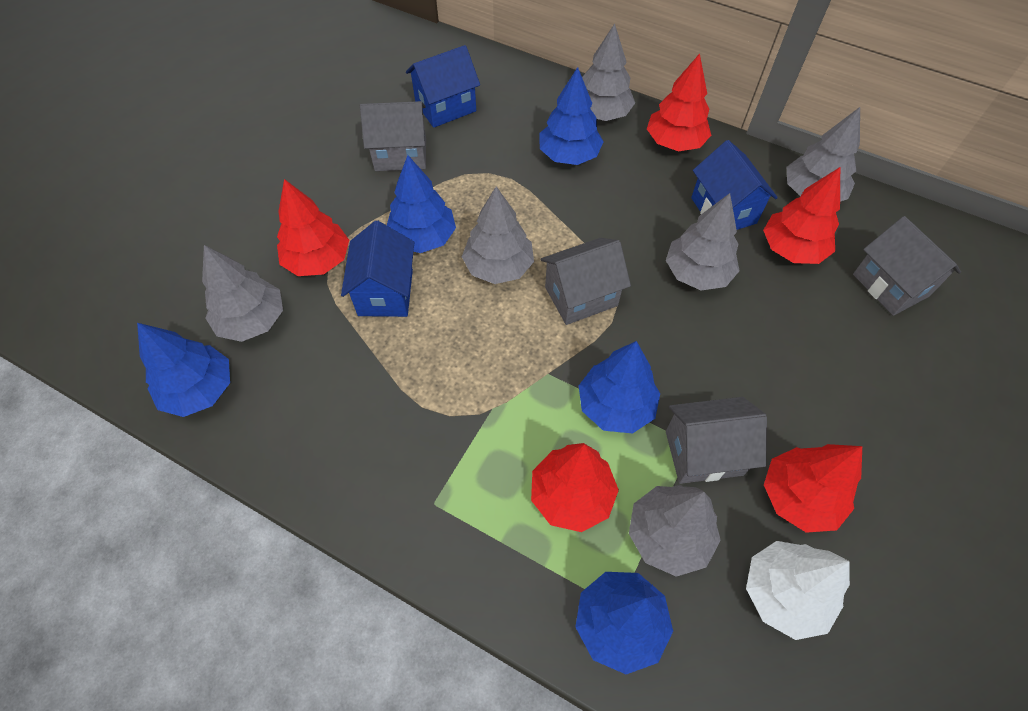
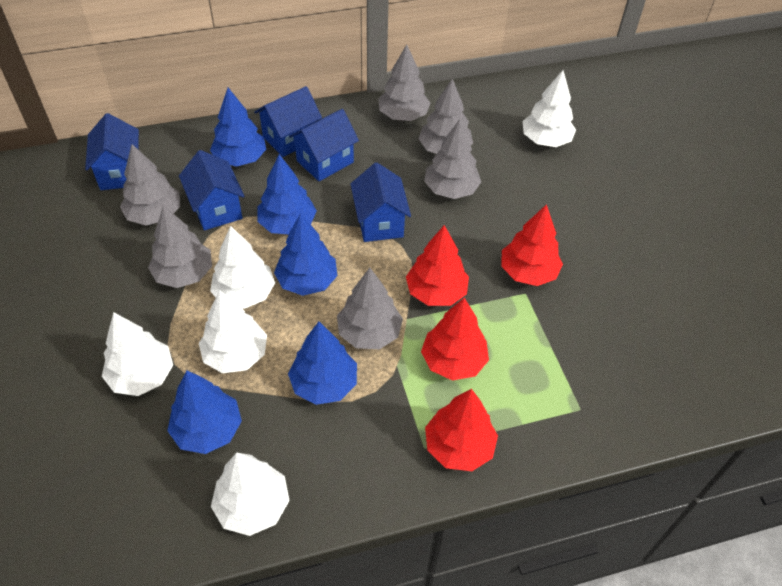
blue house: [341,221,414,317] [406,45,480,128] [691,140,778,230] = 3 -> [85,113,139,190] [179,150,245,230] [254,86,322,157] [289,109,359,181] [350,163,411,242] = 5
grey house: [360,101,426,171] [540,238,631,325] [666,397,767,484] [853,216,961,316] = 4 -> none = 0
red tree: [277,179,349,276] [531,443,619,532] [647,53,711,152] [763,167,840,264] [764,444,862,533] = 5 -> [406,225,469,306] [421,298,489,380] [425,389,498,471] [501,204,563,286] = 4
white tree: [746,541,850,640] = 1 -> [102,312,173,396] [199,290,267,373] [210,226,275,309] [211,452,290,536] [523,70,576,147] = 5

